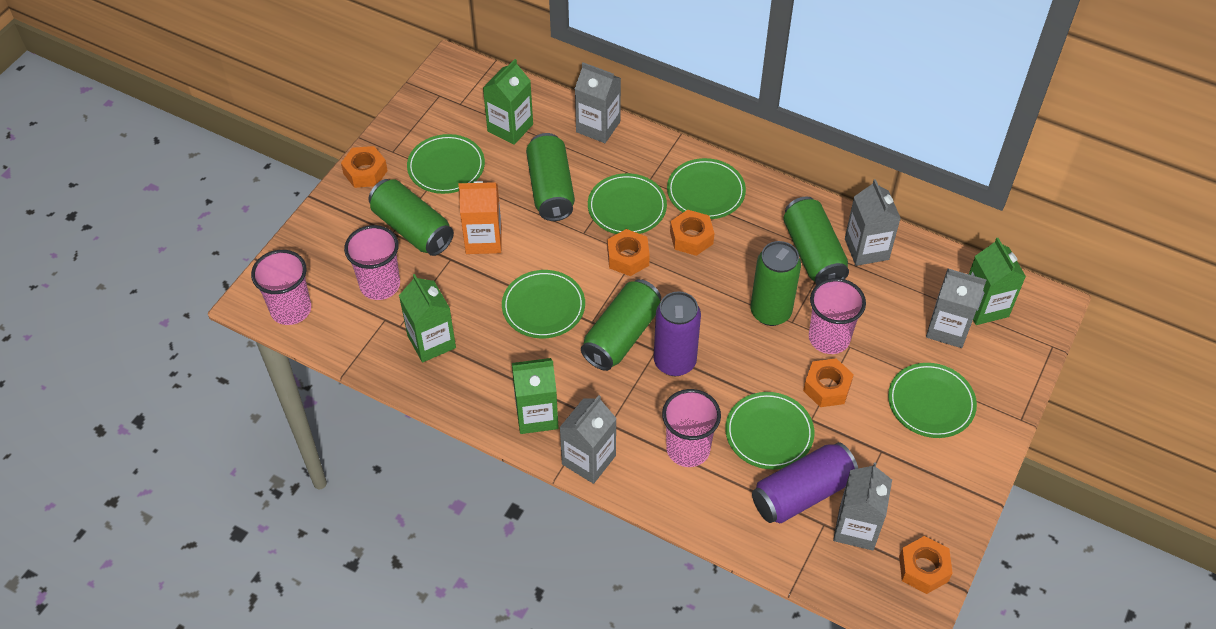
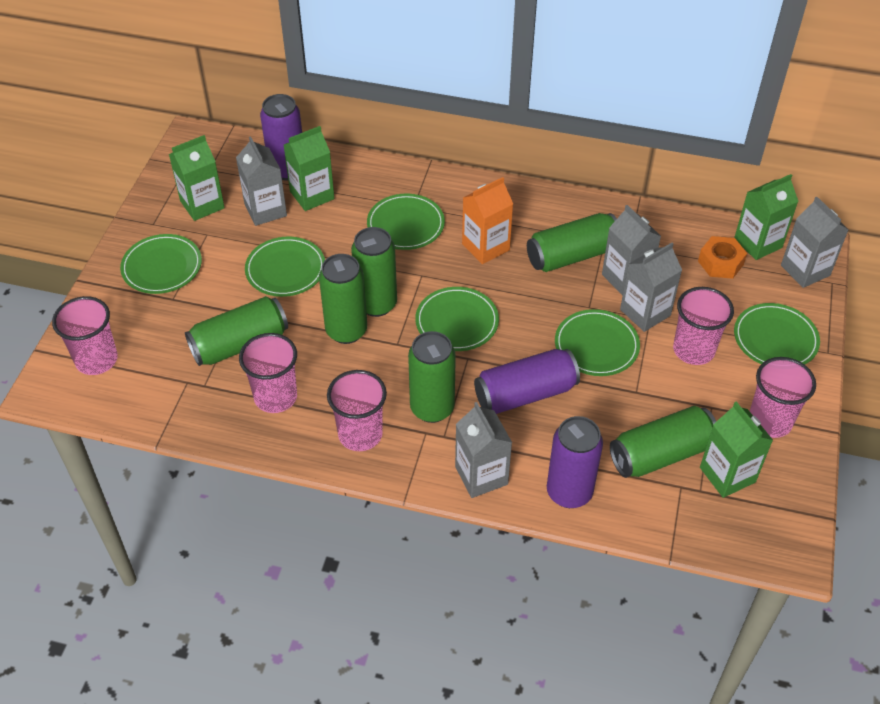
green can: [369,179,454,256] [526,133,575,221] [581,279,661,371] [751,241,801,326] [783,196,849,285] = 5 -> [185,296,288,366] [319,254,367,344] [351,227,397,317] [408,331,456,423] [527,213,617,272] [610,406,716,478] = 6
orange nut: [341,146,388,188] [607,229,650,276] [670,210,714,256] [803,358,854,407] [899,536,953,594] = 5 -> [698,236,747,279] = 1
pink cup: [251,250,311,325] [344,225,400,300] [662,389,721,467] [809,278,866,354] = 4 -> [52,296,118,375] [239,333,297,413] [327,370,387,451] [673,287,734,365] [750,357,816,438] = 5
purple can: [654,291,701,376] [752,442,858,523] = 2 -> [260,94,302,181] [474,349,580,414] [547,416,603,508] = 3

